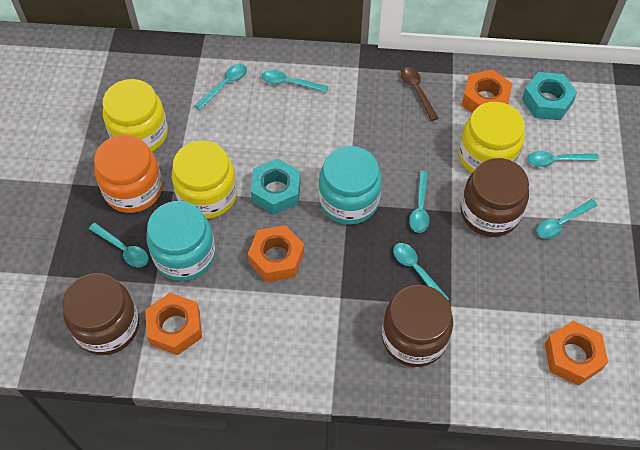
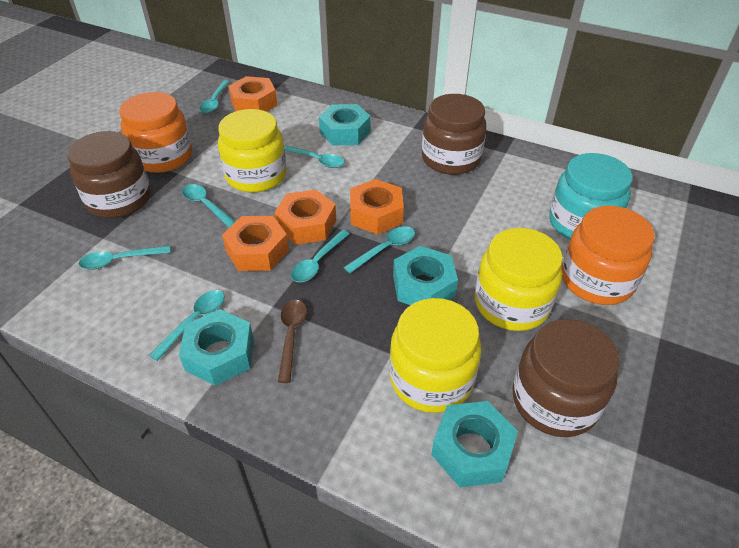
orange jar: [94,135,163,213] = 1 -> [119,92,192,173] [562,206,655,305] = 2
turquoise jar: [146,201,216,281] [319,146,382,225] = 2 -> [549,153,633,239] = 1
turquoise nut: [251,159,301,215] [522,72,577,120] = 2 -> [179,309,254,386] [319,104,371,146] [393,246,458,305] [431,401,518,487] = 4

